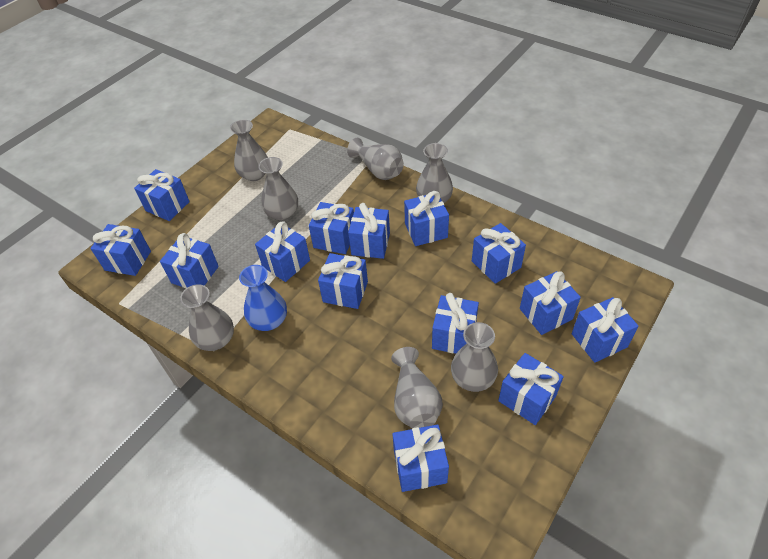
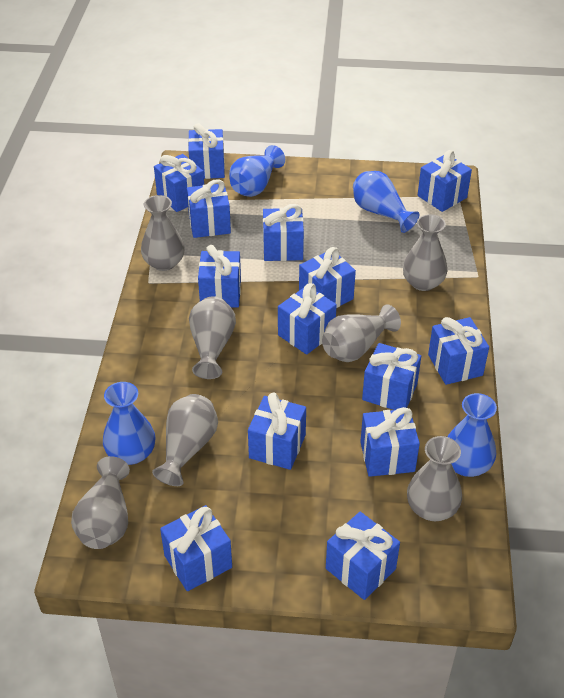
blue vase: [239,265,287,331] = 1 -> [103,382,155,465] [229,145,285,197] [353,171,420,233] [447,393,497,477] = 4

